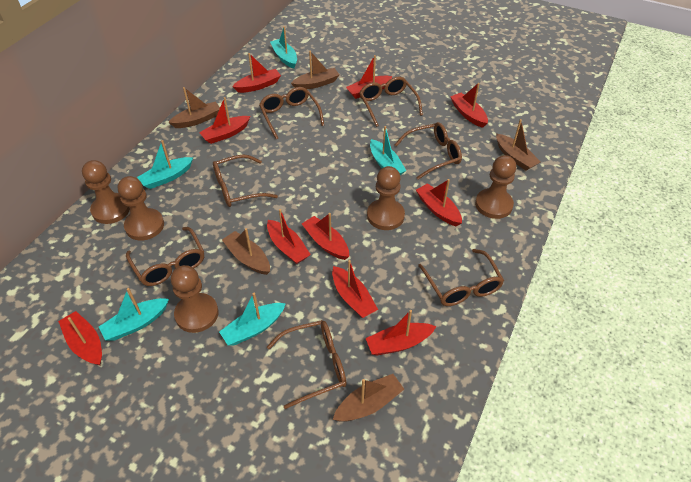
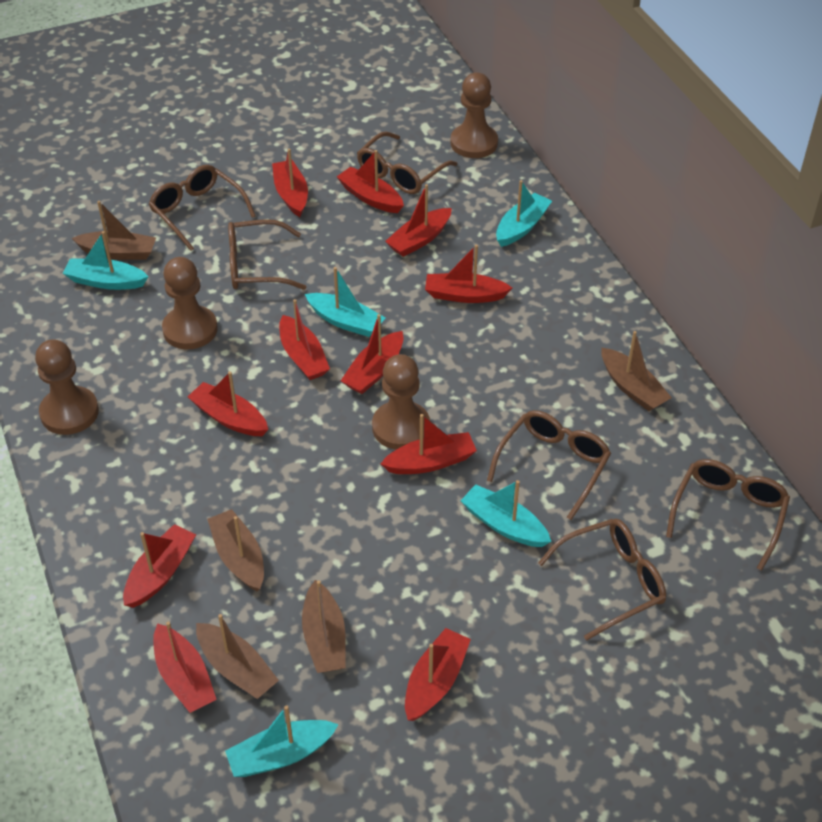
brown glasses: [126,227,204,286] [213,154,278,207] [259,87,324,139] [267,320,347,409] [359,76,423,127] [395,122,462,180] [418,249,504,306] = 7 -> [149,165,256,251] [228,219,306,290] [357,132,457,194] [487,410,611,520] [538,519,666,640] [666,459,790,571] = 6
brown pawn: [82,160,130,224] [118,176,164,241] [171,265,219,333] [367,166,405,230] [475,155,516,219] = 5 -> [35,339,99,435] [162,257,218,349] [372,354,430,450] [450,73,498,158] = 4
red boat: [58,311,102,365] [199,97,250,144] [232,53,281,93] [267,209,311,264] [302,213,349,260] [332,260,378,318] [346,55,393,99] [365,310,436,355] [416,179,462,226] [450,83,488,128] = 10 -> [123,524,196,608] [153,621,217,713] [188,371,268,436] [272,149,308,217] [279,299,330,380] [337,150,404,213] [341,314,404,394] [381,414,477,474] [385,184,452,257] [405,628,471,721] [425,245,512,303] = 11

